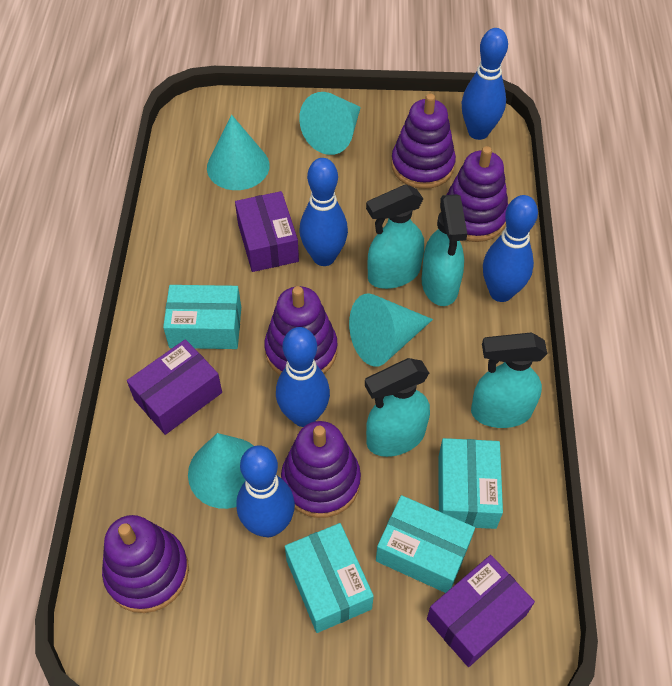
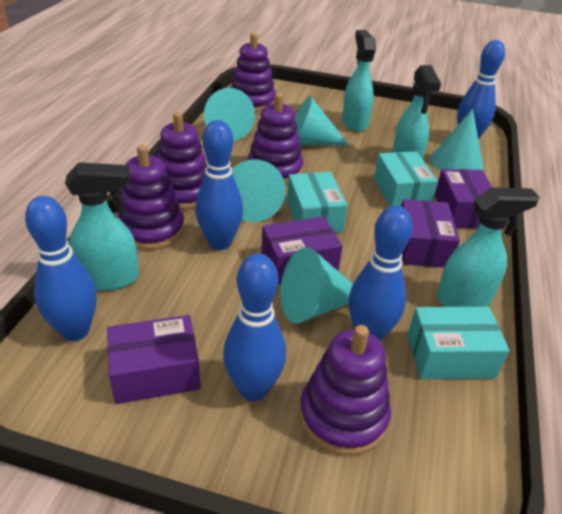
purple box: [127,339,222,435] [235,191,299,272] [427,555,535,667] = 3 -> [107,315,200,404] [261,216,342,285] [401,199,460,267] [435,169,492,229] = 4
turquoise box: [163,285,241,349] [285,523,374,633] [376,495,475,593] [438,438,503,529] = 4 -> [287,172,348,233] [374,151,438,206] [407,307,510,379] = 3
turquoise cone: [188,433,253,509] [207,115,270,190] [299,92,361,155] [349,293,433,367] = 4 -> [204,88,255,141] [232,159,286,222] [280,247,353,323] [294,96,349,145] [430,109,484,171] = 5

